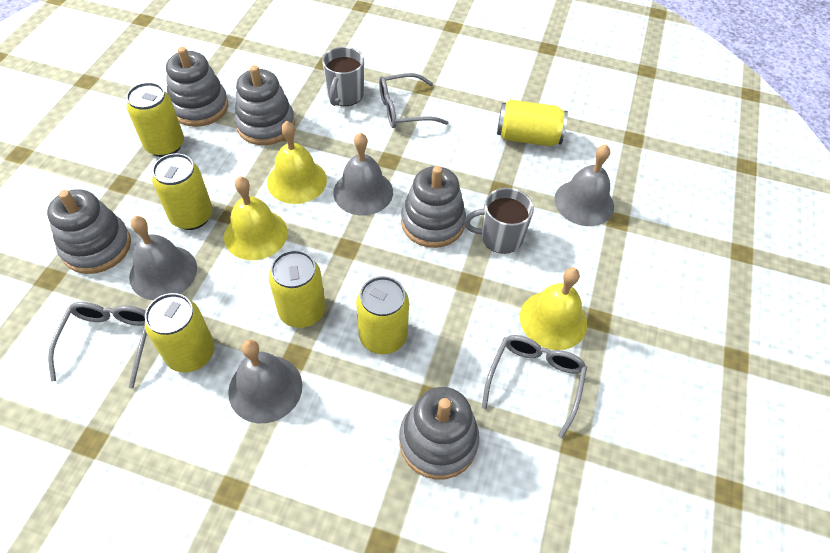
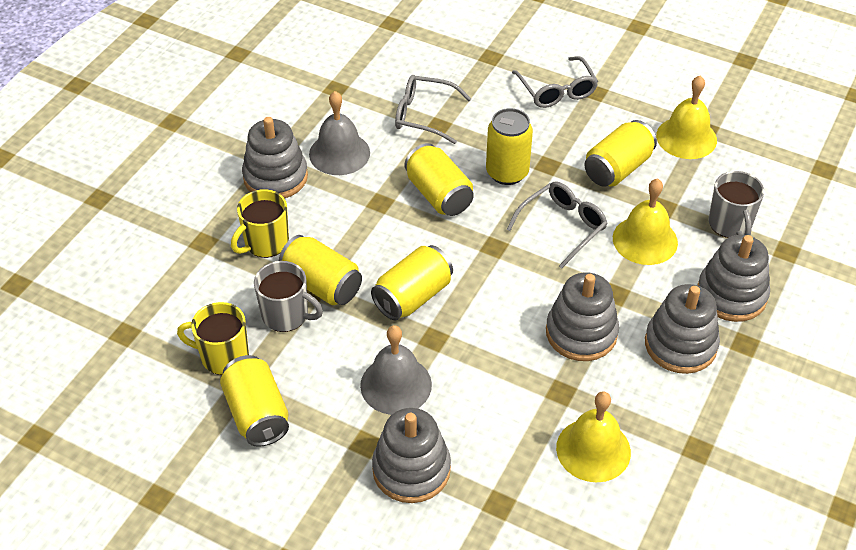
grey bell: [129,216,197,300] [228,340,302,423] [333,133,393,215] [554,145,614,226] = 4 -> [309,91,370,175] [360,325,432,415] = 2
yellow mug: none = 0 -> [177,302,249,375] [231,189,289,258] = 2

